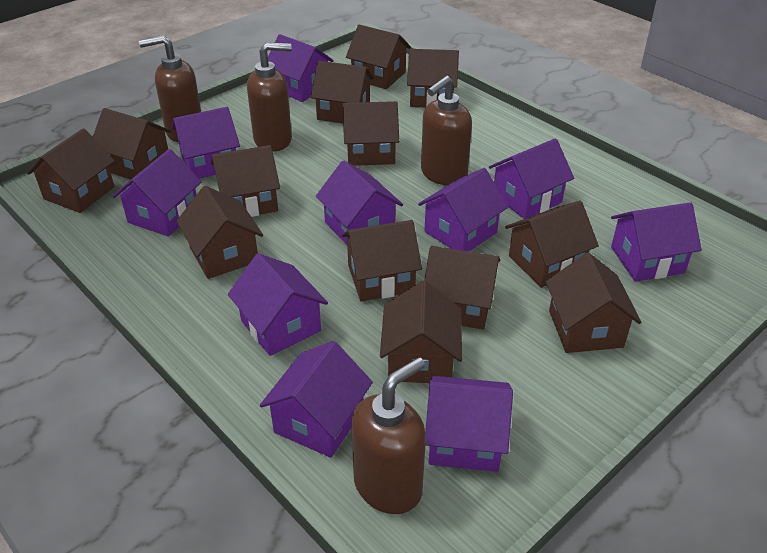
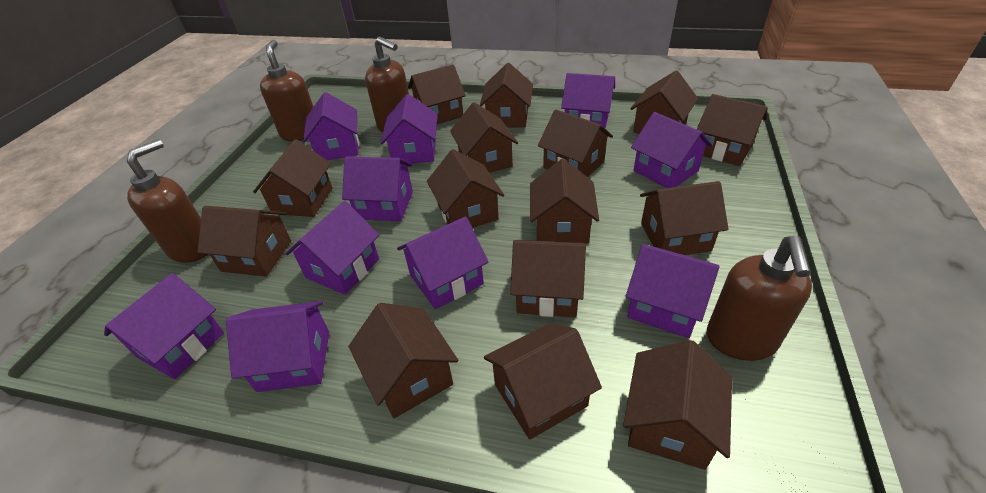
brown house: [27,128,115,213] [93,108,171,179] [176,186,263,279] [211,145,280,217] [311,61,374,124] [342,220,422,301] [343,101,399,166] [346,25,411,89] [380,281,462,383] [407,49,459,108] [424,246,500,329] [505,201,599,288] [546,253,641,353] = 13 -> [198,206,291,277] [253,139,332,217] [348,303,458,418] [408,64,466,124] [427,149,504,228] [450,102,518,173] [480,63,533,128] [484,323,602,440] [510,240,586,317] [530,159,599,243] [538,109,613,177] [623,340,732,470] [630,71,698,134] [640,181,728,255] [697,94,768,166] = 15

